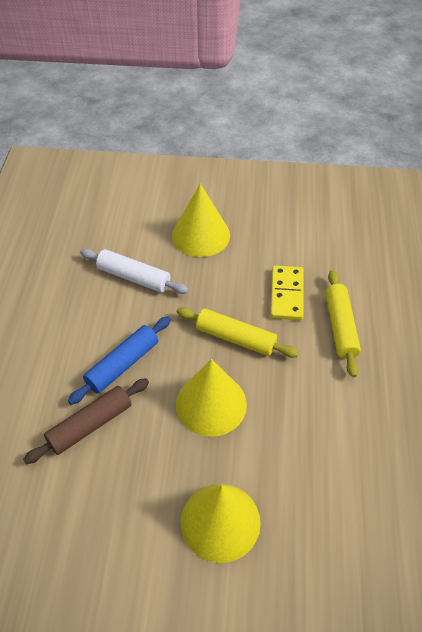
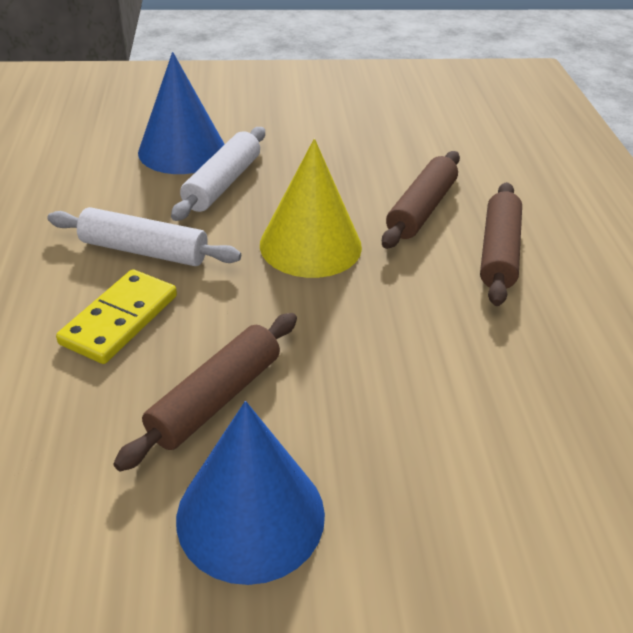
blue cone: none = 0 -> [138,52,225,174] [176,401,325,585] = 2
blue rolling pin: [68,316,171,405] = 1 -> none = 0
brown rolling pin: [23,378,149,464] = 1 -> [113,313,297,471] [382,151,460,249] [480,182,522,306] = 3
white rolling pin: [80,249,189,294] = 1 -> [47,207,241,266] [171,127,265,221] = 2
yellow cone: [172,184,230,257] [176,359,247,437] [181,484,261,563] = 3 -> [260,139,362,278] = 1
yellow rolling pin: [177,307,299,358] [325,270,361,377] = 2 -> none = 0

